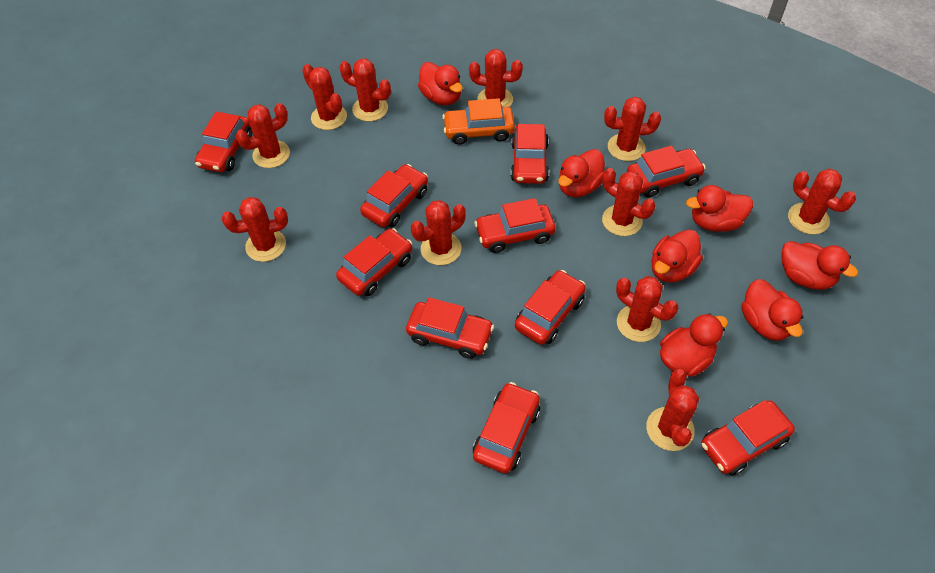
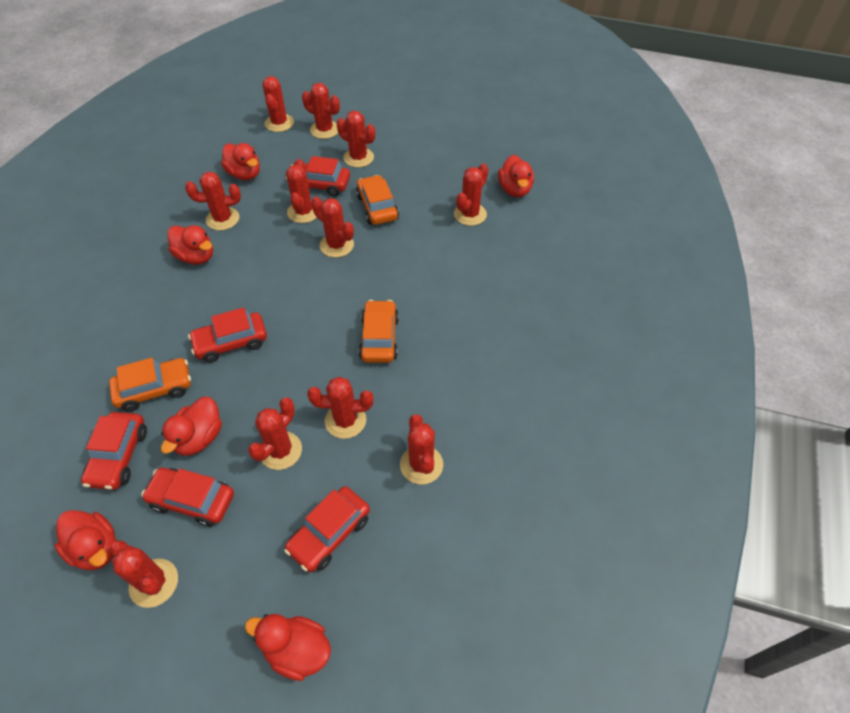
orange car: [442,98,515,145] = 1 -> [109,358,191,411] [356,175,399,225] [359,300,399,363] = 3
red car: [195,111,252,172] [336,228,412,296] [360,164,428,227] [406,297,494,359] [473,382,540,473] [474,198,556,253] [511,124,549,184] [515,270,586,345] [627,146,706,198] [701,400,795,476] = 10 -> [81,412,147,490] [141,468,234,527] [188,307,267,363] [284,486,370,572] [286,156,350,197] = 5
red duck: [418,62,463,105] [558,149,605,197] [651,230,703,283] [660,313,728,377] [686,185,753,232] [741,279,803,341] [781,241,858,289] = 7 -> [55,510,116,570] [161,397,222,456] [168,225,213,264] [221,143,260,180] [245,614,331,681] [498,155,534,197] = 6

